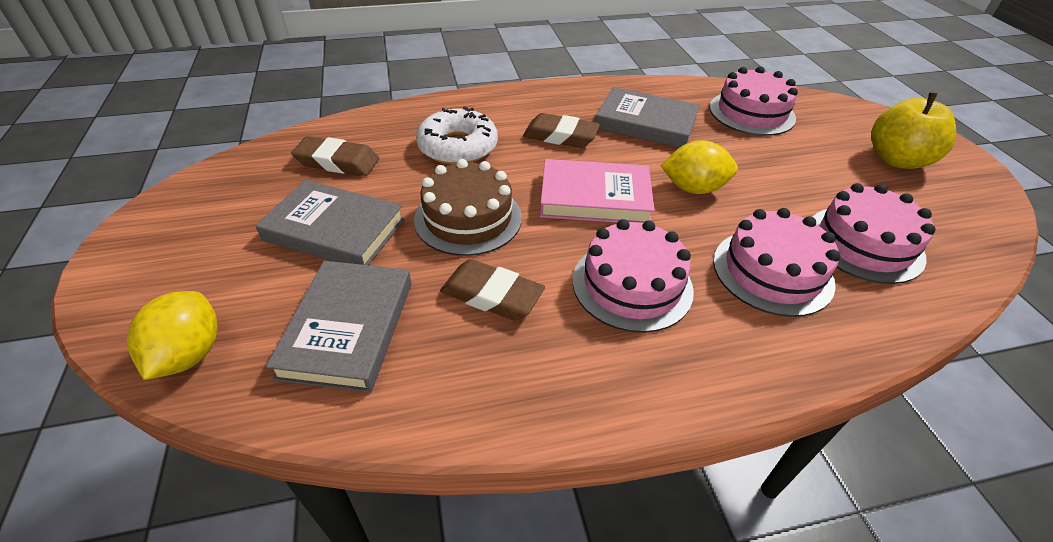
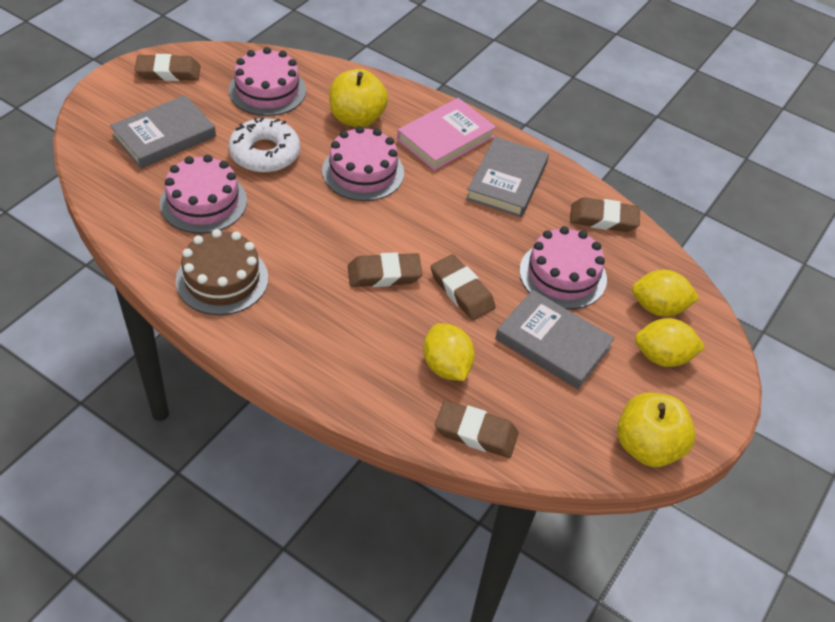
brown eraser: [291,136,379,176] [440,259,545,321] [523,113,600,148] = 3 -> [135,54,200,81] [348,252,423,287] [431,254,495,320] [435,400,519,458] [570,197,640,232] = 5
yellow apple: [871,92,956,169] = 1 -> [329,69,388,127] [617,393,696,467] = 2
yellow lemon: [127,291,218,380] [660,140,738,194] = 2 -> [423,324,475,381] [632,270,700,317] [635,318,705,367] = 3

